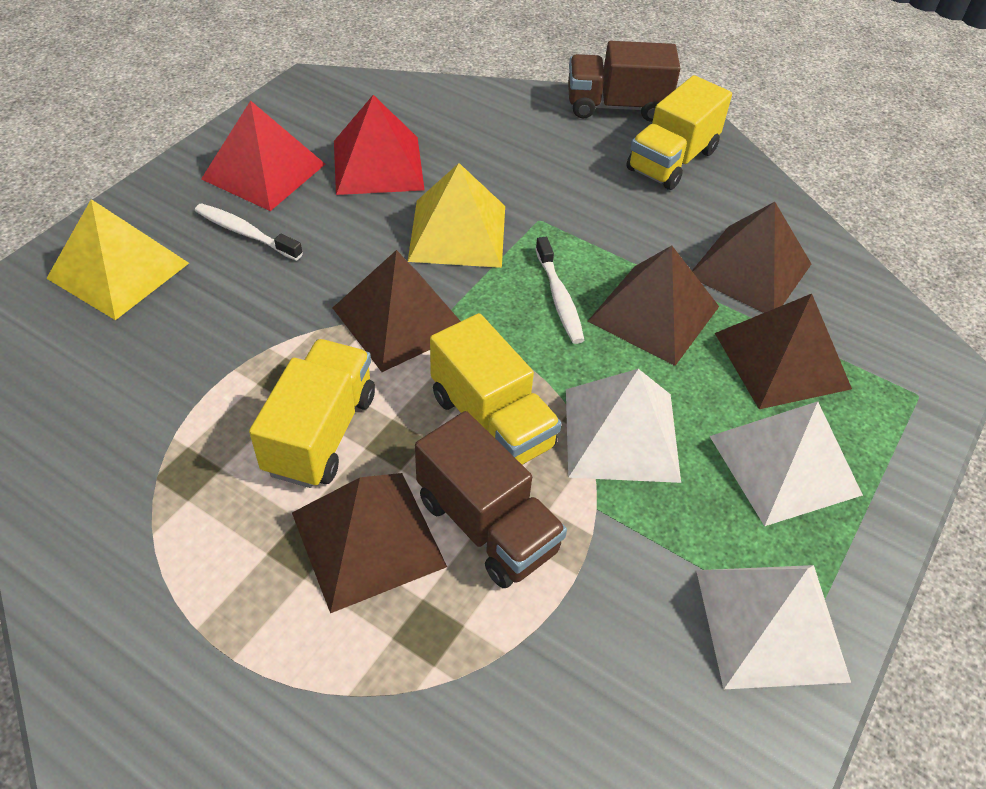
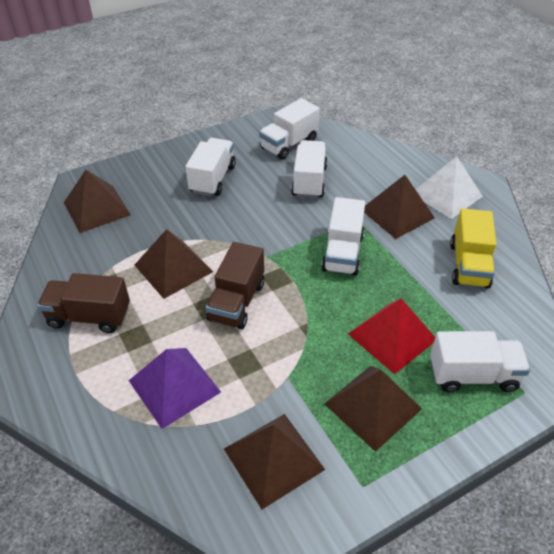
purple pyramid: none = 0 -> [129,348,221,429] = 1
red pyramid: [201,100,325,211] [334,95,425,195] = 2 -> [348,299,435,374] = 1
white pyramid: [566,369,681,483] [696,565,851,689] [710,401,863,526] = 3 -> [416,156,483,219] = 1
white toothbrush: [195,203,303,261] [535,237,584,344] = 2 -> none = 0
white truck: none = 0 -> [185,138,236,196] [259,98,320,160] [291,140,327,199] [321,197,365,276] [430,331,530,392] = 5
yellow pyramid: [46,199,189,320] [408,163,505,268] = 2 -> none = 0
yellow truck: [249,339,375,488] [430,313,562,465] [626,75,732,190] = 3 -> [450,208,497,288] = 1

